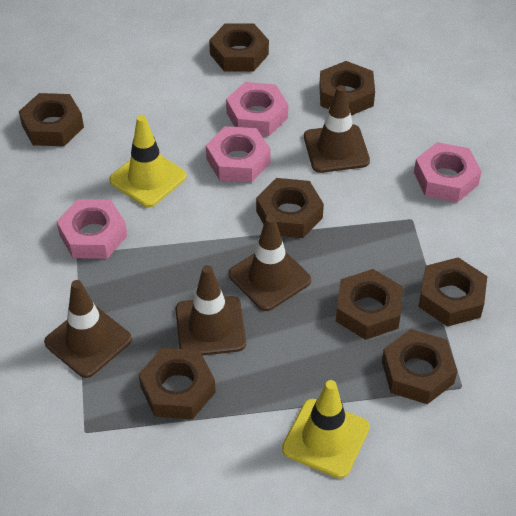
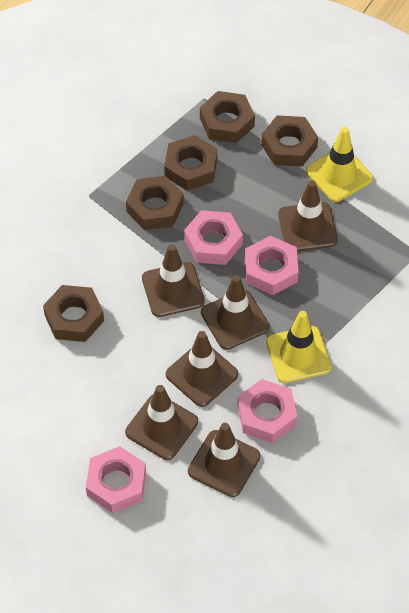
brown nut: [19,93,84,146] [139,348,216,419] [209,23,269,72] [256,178,324,238] [319,61,375,115] [336,269,403,340] [382,329,457,404] [419,258,487,327] = 8 -> [43,285,104,342] [126,176,184,230] [164,135,217,191] [200,91,255,143] [261,115,318,167] = 5
brown traffic cone: [44,280,132,378] [175,265,246,356] [229,215,311,311] [304,85,370,173] = 4 -> [125,385,198,460] [142,244,205,317] [166,331,238,407] [188,423,261,497] [201,275,270,350] [278,180,338,251] = 6

